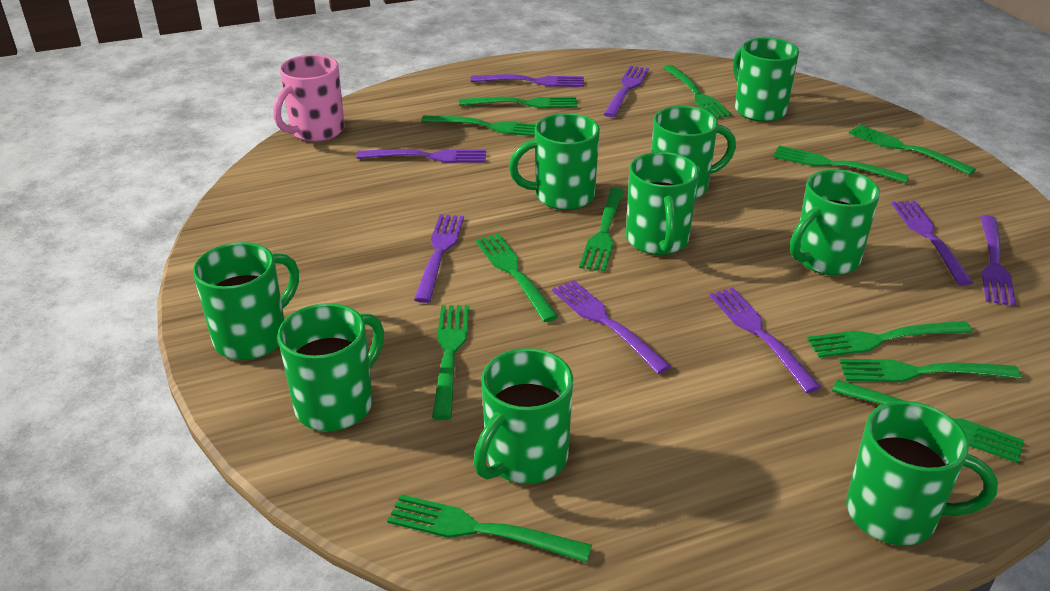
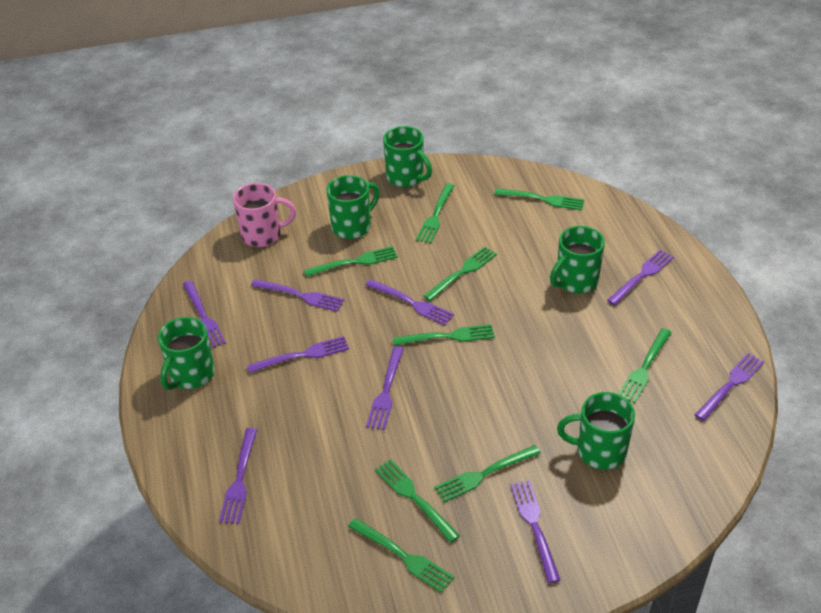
green fork: [387,495,592,563] [421,115,536,136] [432,305,469,420] [459,97,577,108] [476,233,558,322] [579,188,625,272] [663,65,732,118] [773,145,909,183] [807,321,972,358] [832,380,1024,463] [839,359,1021,382] [849,125,976,175] = 12 -> [304,246,398,277] [348,518,454,593] [375,459,460,543] [393,324,495,345] [416,183,454,243] [423,246,497,301] [434,445,541,502] [494,188,584,210] [619,328,672,403] = 9
green mug: [193,242,299,360] [277,303,384,431] [473,348,573,484] [509,113,600,210] [626,152,699,255] [651,106,736,199] [733,37,799,122] [790,169,880,275] [846,401,998,545] = 9 -> [158,317,215,390] [326,175,380,239] [383,126,432,187] [550,226,605,293] [557,392,635,470] = 5
purple fork: [356,149,486,163] [414,214,464,303] [471,74,584,87] [552,280,671,374] [604,66,649,117] [709,288,821,393] [891,201,973,286] [980,215,1016,306] = 8 -> [183,281,226,348] [219,428,257,524] [247,336,349,373] [251,279,344,312] [366,279,454,326] [366,347,404,430] [510,480,560,583] [607,250,674,305] [695,353,764,421] = 9

